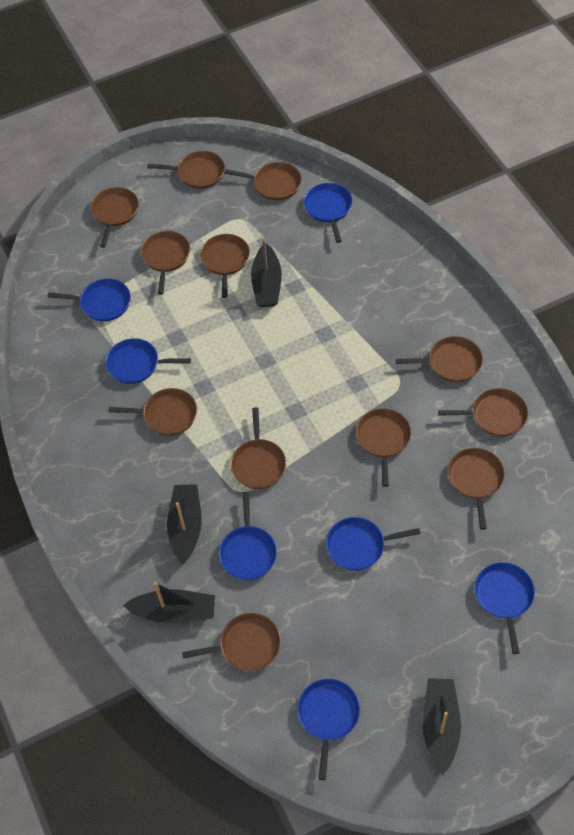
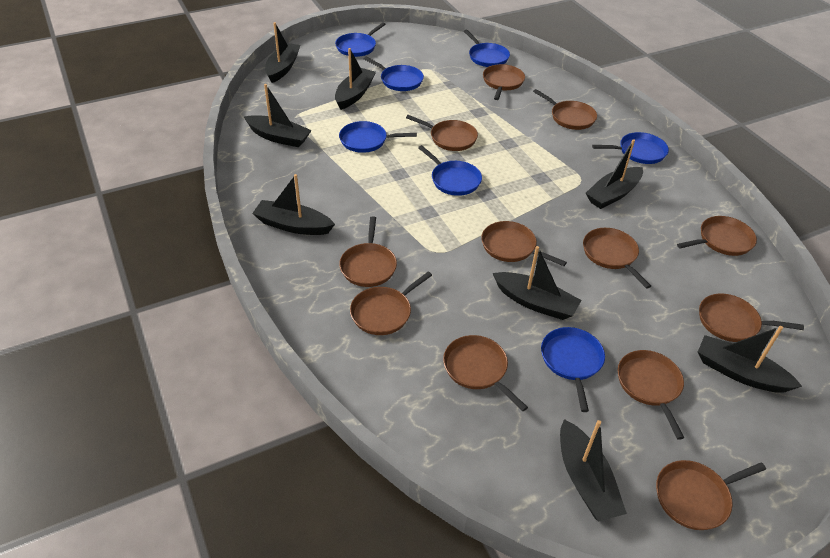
black boat: [123,582,215,623] [167,484,202,564] [251,237,282,307] [422,678,461,776] = 4 -> [244,84,312,147] [252,174,335,235] [265,22,300,83] [335,48,376,110] [493,246,581,320] [560,419,627,521] [586,139,643,209] [698,326,802,393] = 8

